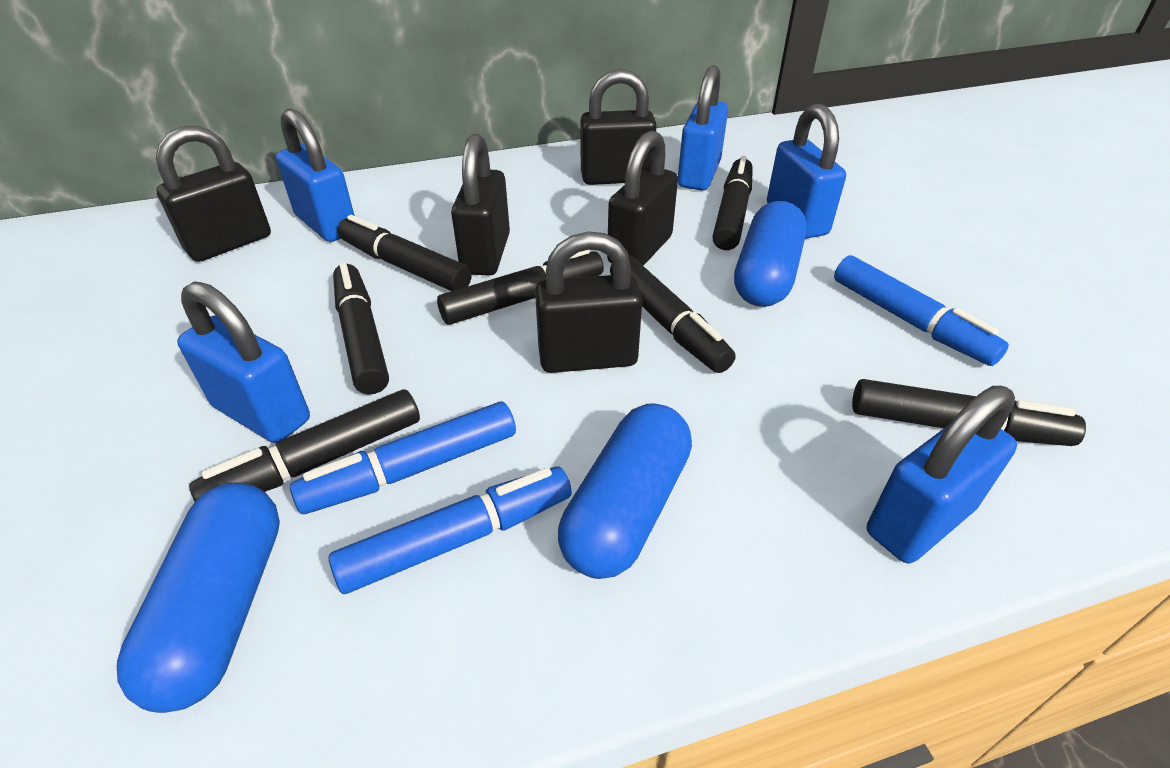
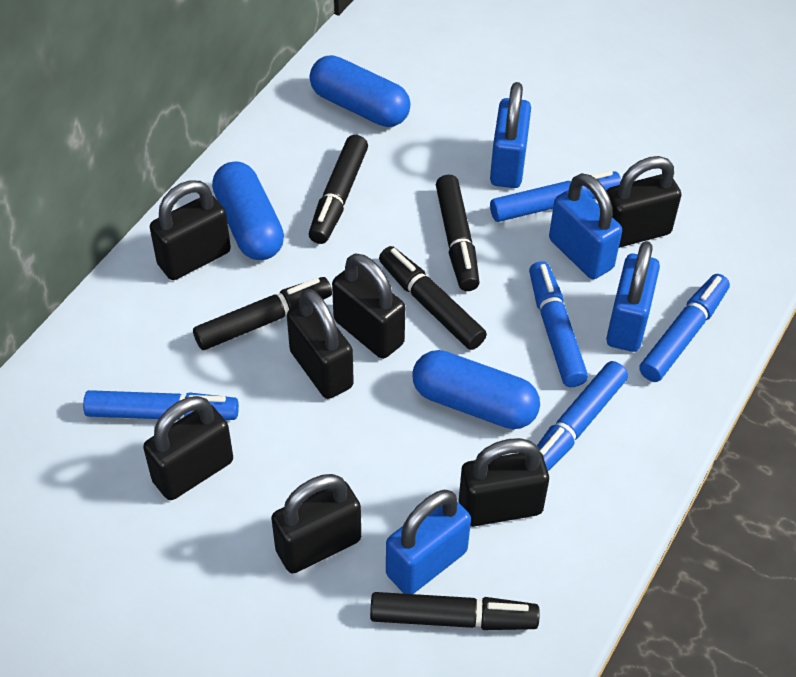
black marker: [189,389,420,501] [333,263,389,395] [337,215,472,291] [437,250,604,325] [610,255,735,373] [712,156,753,250] [852,379,1086,446] = 7 -> [193,277,332,350] [309,135,368,244] [370,592,540,630] [379,246,487,350] [436,175,480,291] = 5
black padlock: [156,126,271,262] [451,134,510,276] [535,231,642,373] [580,69,657,185] [607,131,678,266] = 5 -> [143,396,233,500] [150,180,231,280] [271,474,361,574] [287,289,354,399] [332,253,405,359] [459,438,549,527] [607,156,681,248] = 7
blue marker: [290,402,516,514] [329,466,572,594] [834,255,1009,366] = 3 -> [83,390,239,420] [490,171,621,222] [529,261,588,387] [537,361,628,471] [639,274,730,382] = 5
blue padlock: [177,282,310,443] [276,108,355,242] [678,65,728,191] [767,104,846,239] [867,386,1017,563] = 5 -> [386,490,471,594] [490,82,531,188] [549,173,622,279] [606,241,660,352] = 4

